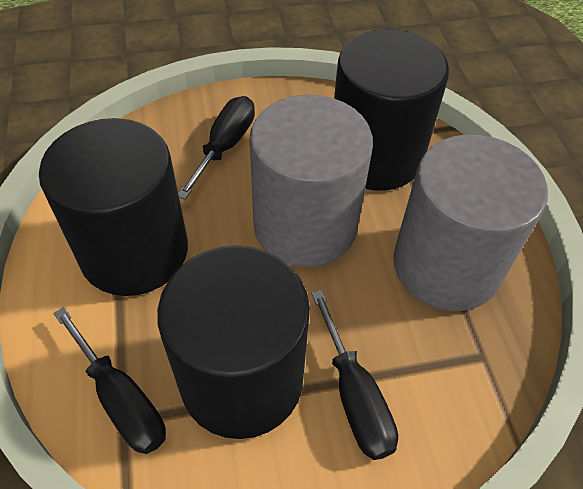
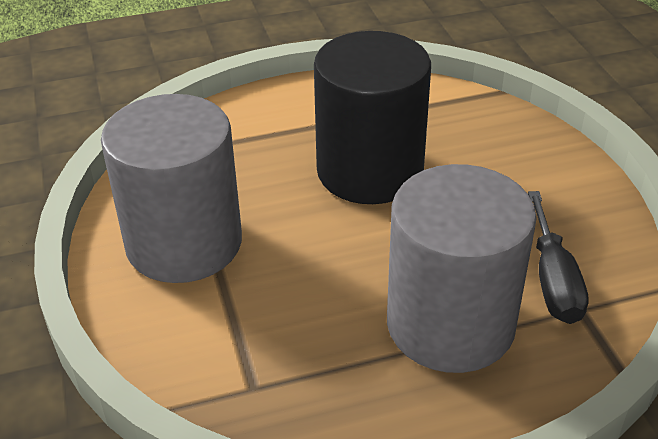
black cylinder: [39,118,188,296] [157,245,310,439] [334,29,449,191] = 3 -> [314,31,431,204] = 1
black screwdriver: [53,307,166,454] [178,96,255,200] [311,290,398,460] = 3 -> [528,191,589,324] = 1

